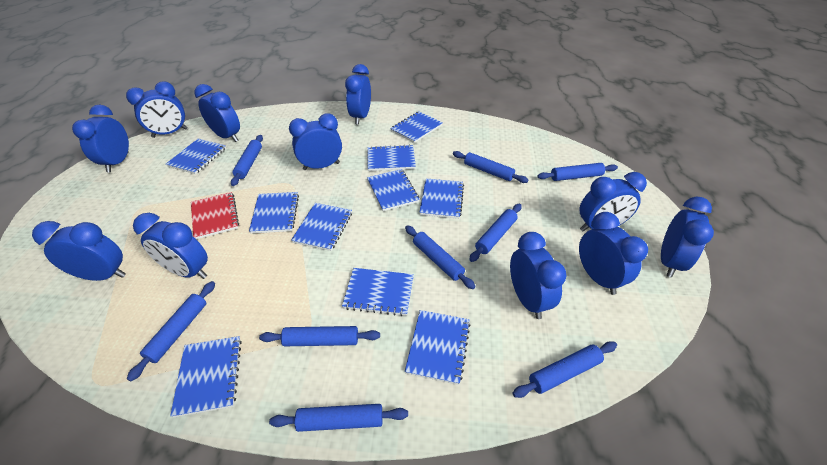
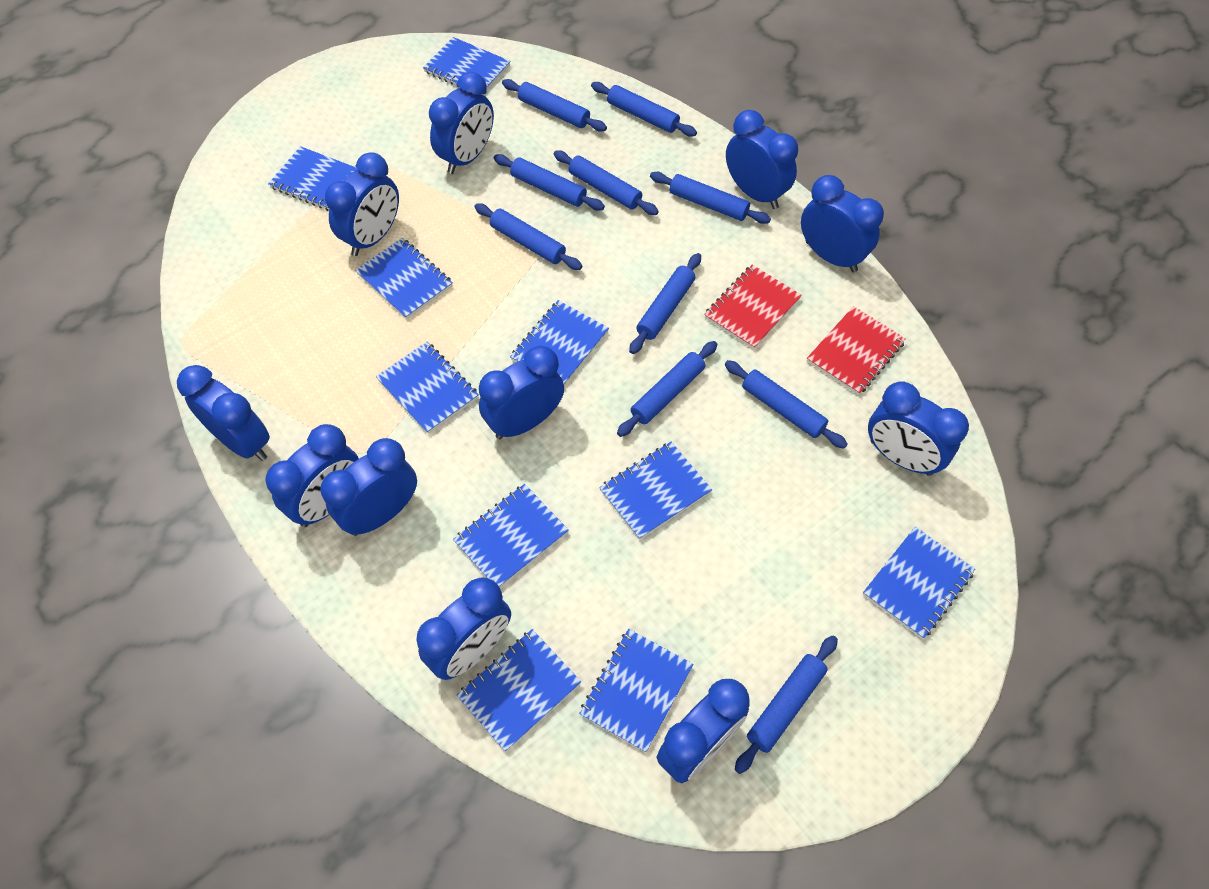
blue rolling pin: [127,281,215,381] [231,135,263,186] [259,326,380,346] [269,404,408,432] [405,225,476,289] [453,151,528,183] [469,204,522,262] [513,341,617,398] [537,163,618,181] = 9 -> [474,203,582,270] [494,154,605,211] [502,79,607,131] [554,150,659,215] [591,82,697,136] [617,341,717,437] [629,253,701,354] [650,172,771,224] [725,360,848,449] [735,635,838,774] = 10
red notebook: [191,192,239,239] = 1 -> [704,264,802,349] [807,306,906,395] = 2

